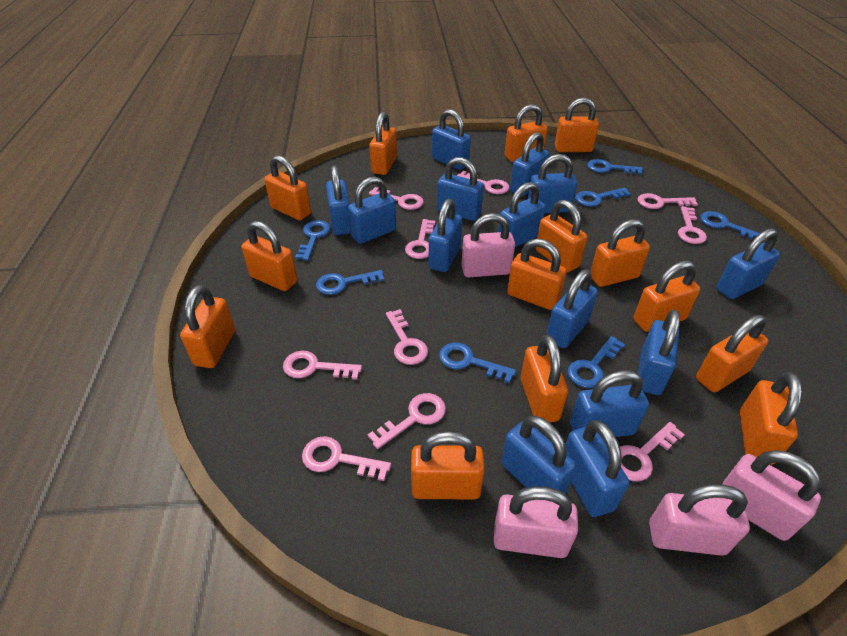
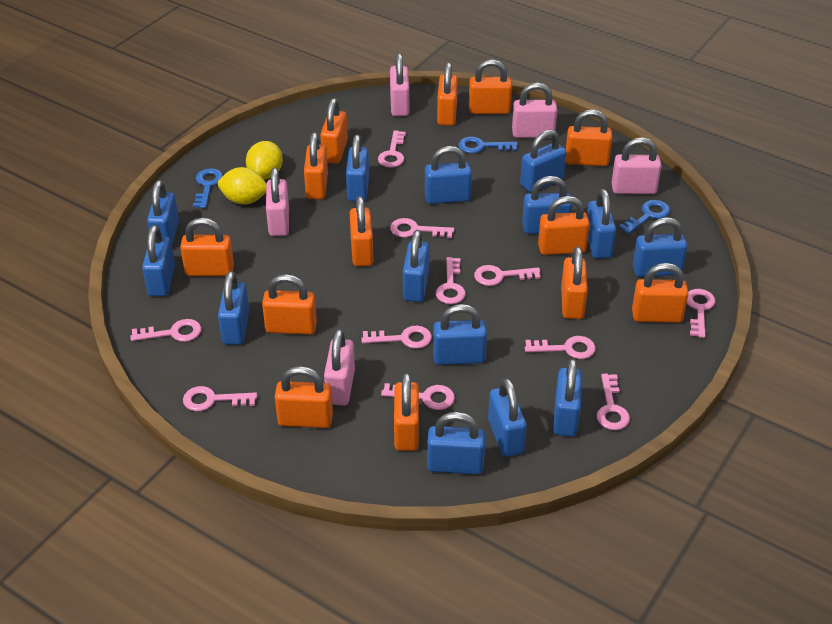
blue key: [295,220,330,261] [316,270,384,295] [439,342,516,383] [567,336,625,388] [575,188,631,207] [587,159,643,175] [700,211,760,239] = 7 -> [193,168,223,208] [458,137,518,153] [619,200,670,234] = 3
orange padlock: [180,285,235,368] [241,221,297,291] [264,155,311,220] [369,112,397,175] [411,431,485,500] [505,104,548,162] [507,238,567,310] [521,335,568,422] [536,200,587,272] [555,98,599,152] [591,219,650,287] [633,261,700,332] [696,315,768,392] [740,372,802,465] = 14 -> [180,218,234,276] [262,274,317,335] [275,366,333,428] [304,132,328,199] [320,98,348,164] [350,196,374,266] [394,373,419,451] [437,62,458,126] [469,59,512,114] [538,196,590,255] [561,246,588,319] [566,109,612,166] [632,263,689,323] = 13
pink key: [283,351,362,380] [302,436,391,481] [368,393,446,449] [369,187,424,210] [386,309,428,365] [405,219,435,259] [457,171,509,194] [620,422,685,481] [637,193,698,209] [678,206,707,244] = 10 -> [130,319,201,342] [183,386,257,411] [361,326,432,349] [378,130,406,168] [381,383,455,410] [390,218,454,238] [436,257,466,304] [474,265,541,286] [525,336,596,359] [596,374,630,430] [687,289,715,338] = 11
pink padlock: [462,213,515,278] [494,486,578,558] [649,484,750,556] [722,450,822,541] = 4 -> [266,167,289,236] [324,329,355,406] [390,53,409,116] [512,83,557,138] [611,137,662,194] = 5
yellow lemon: none = 0 -> [218,167,267,204] [246,141,283,180] = 2

